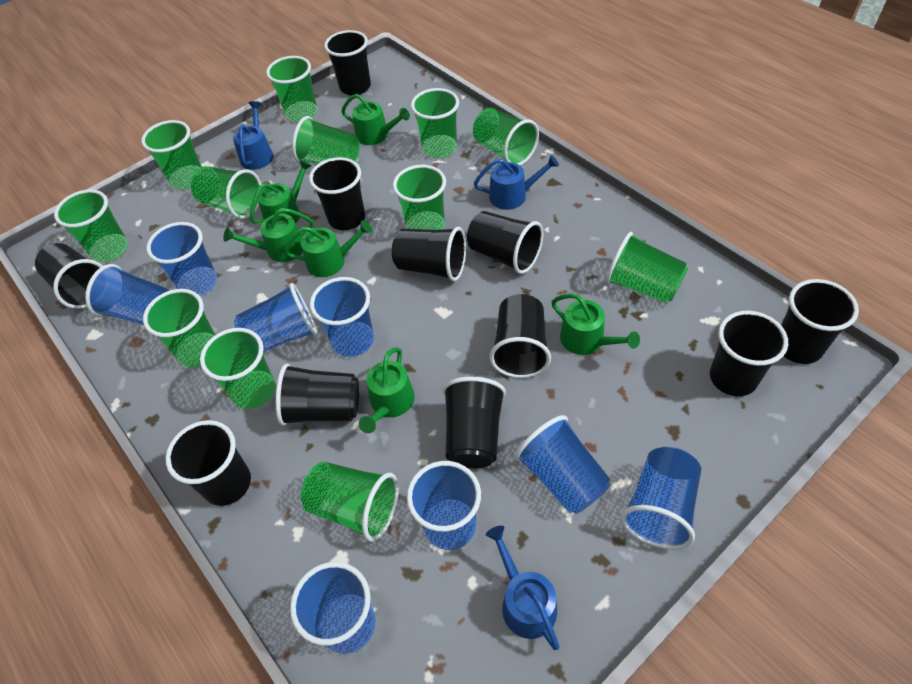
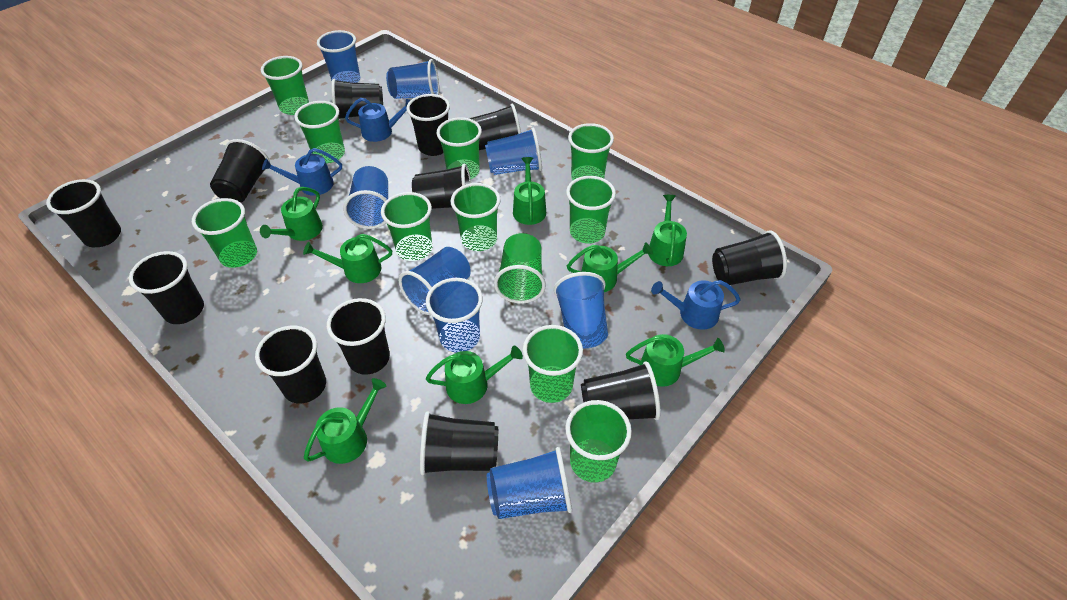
black cup: [35,243,103,309] [165,420,251,506] [276,364,359,426] [309,157,365,230] [324,30,371,96] [392,227,466,281] [443,377,506,468] [467,211,543,274] [489,294,551,378] [710,311,788,396] [781,279,859,364] = 11 -> [46,179,121,247] [129,251,204,324] [210,139,270,203] [255,326,326,403] [327,298,390,375] [332,79,383,119] [406,94,450,156] [412,164,471,209] [420,411,498,475] [469,104,521,150] [581,361,661,420] [712,230,787,285] = 12
green cup: [54,189,128,262] [141,120,202,189] [143,289,215,368] [191,166,262,219] [200,328,276,409] [266,56,317,122] [292,116,360,164] [301,462,399,542] [393,165,446,230] [411,88,459,158] [473,108,539,165] [605,232,688,303] = 12 -> [192,198,257,268] [261,56,309,115] [294,101,345,163] [381,192,432,261] [436,117,482,179] [450,183,501,251] [494,233,546,304] [523,325,583,403] [565,400,632,483] [566,176,616,243] [568,123,614,180] = 11
green watering can: [223,208,314,262] [250,160,312,224] [284,220,372,277] [342,94,410,145] [359,347,415,433] [551,294,640,355] = 6 -> [260,187,323,241] [303,234,392,283] [304,378,386,464] [426,345,523,404] [513,157,546,225] [567,242,653,292] [626,334,725,387] [648,195,687,266] = 8

